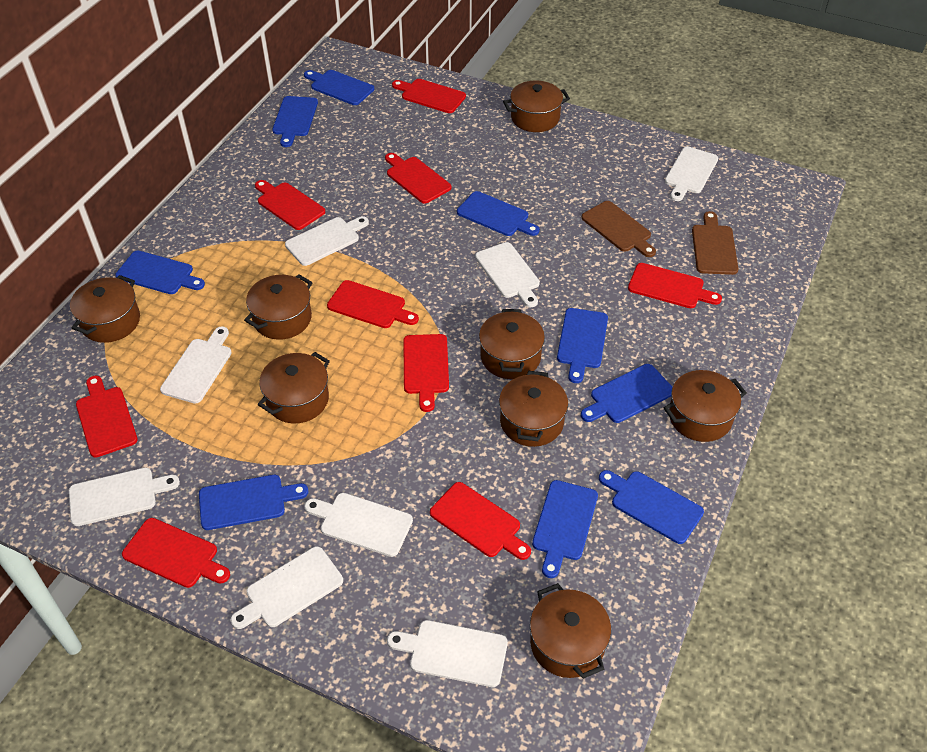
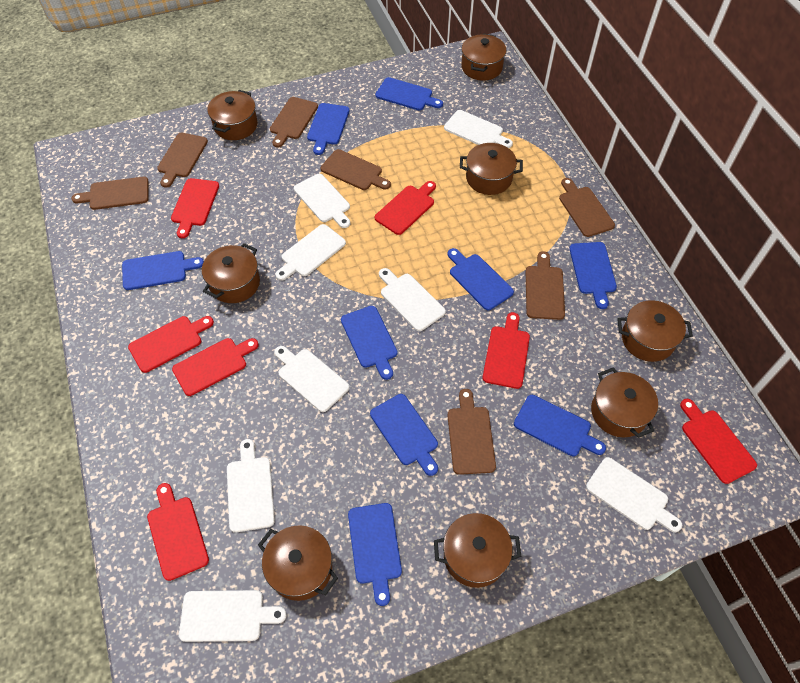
brown cutting board: [581,201,656,257] [692,211,738,275] = 2 -> [72,177,149,210] [157,133,208,188] [270,97,318,148] [321,149,391,190] [447,389,496,475] [526,251,565,320] [559,178,615,237] = 7
red cutting board: [76,376,138,458] [122,518,230,588] [255,180,325,230] [327,280,419,328] [385,153,452,204] [392,79,466,113] [403,334,449,412] [430,482,531,560] [628,263,722,308] = 9 -> [128,316,214,373] [147,483,209,581] [171,178,219,238] [172,338,259,396] [375,181,436,235] [483,312,530,389] [680,399,757,484] = 7

